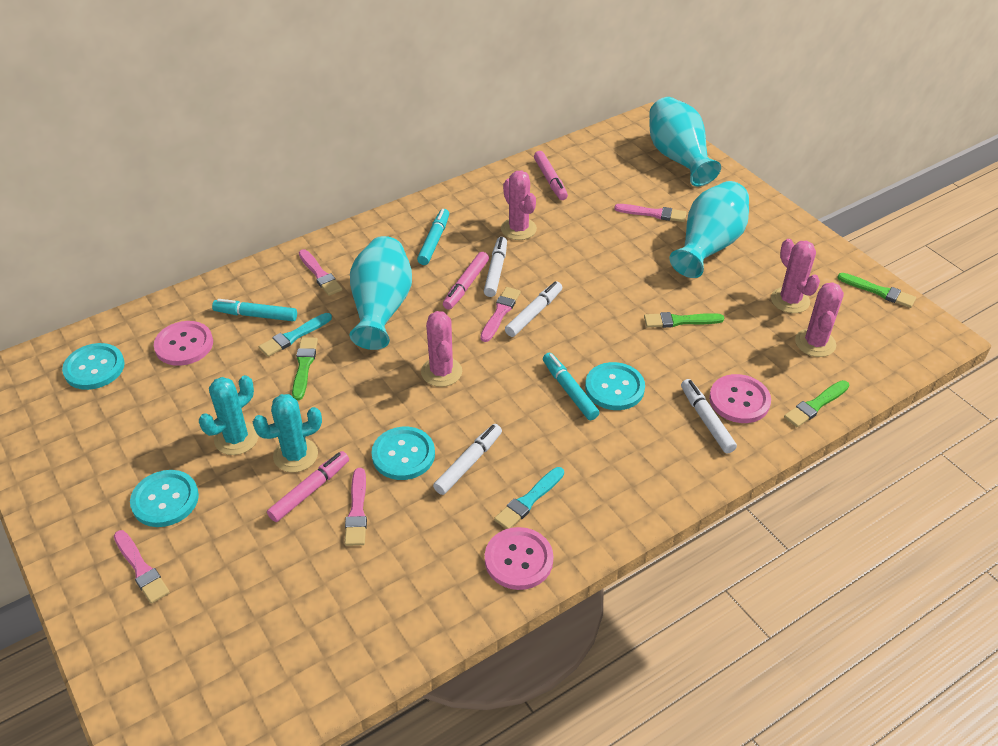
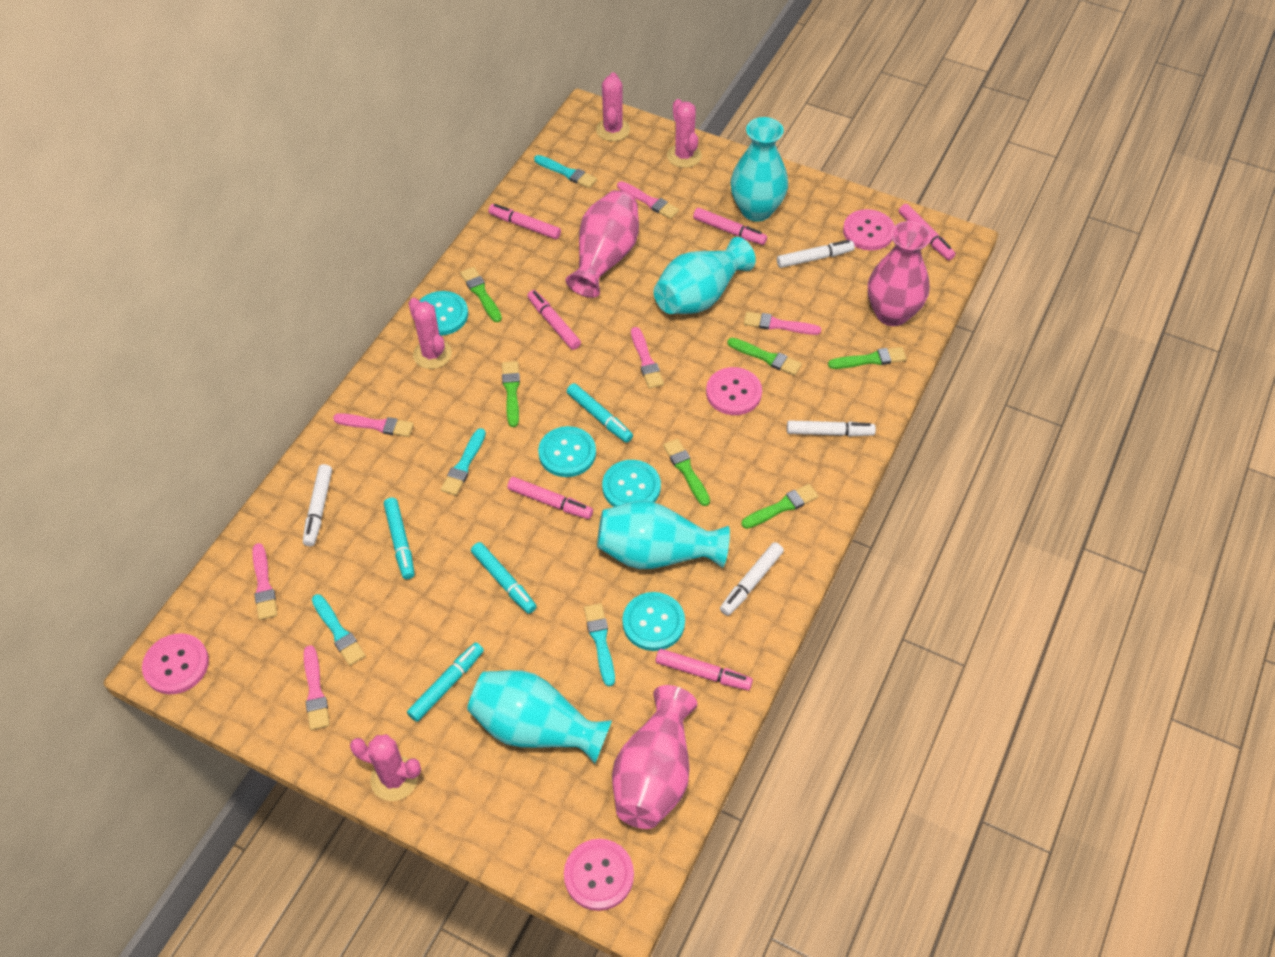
green brush: [292,337,318,401] [644,312,724,328] [784,380,849,427] [837,273,916,308] = 4 -> [460,267,502,322] [502,361,520,427] [663,439,710,506] [727,338,802,375] [741,484,818,529] [828,347,907,369] = 6
pink brush: [114,530,170,604] [299,249,342,296] [345,468,367,546] [480,287,521,342] [614,204,687,222] = 5 -> [252,543,277,620] [304,645,330,730] [333,413,414,437] [617,181,679,219] [631,327,664,389] [744,312,821,335] = 6
pink button: [154,321,213,366] [485,527,553,590] [709,374,771,423] = 3 -> [142,633,209,694] [564,839,634,911] [706,367,762,415] [843,209,894,250] = 4
pink marker: [267,451,349,522] [443,252,489,310] [534,151,568,200] = 3 -> [489,204,561,239] [507,477,593,519] [528,290,581,350] [656,649,753,690] [693,208,767,245] [899,204,956,260] = 6
pink vase: none = 0 -> [566,190,639,298] [612,685,697,829] [868,221,931,326] = 3
turquoise brush: [259,313,332,357] [494,467,564,529] = 2 -> [312,594,366,666] [441,428,486,496] [534,155,597,188] [584,603,615,686] = 4
turquoise cactus: [199,375,259,455] [253,394,322,472] = 2 -> none = 0
turquoise marker: [212,299,297,321] [417,209,449,265] [543,353,599,420] = 3 -> [384,498,415,579] [407,643,484,722] [471,542,537,614] [567,383,633,443] = 4
turquoise vase: [349,236,412,350] [649,97,721,186] [669,181,749,278] = 3 -> [467,670,612,764] [597,501,730,569] [654,237,756,314] [731,117,788,222] = 4

